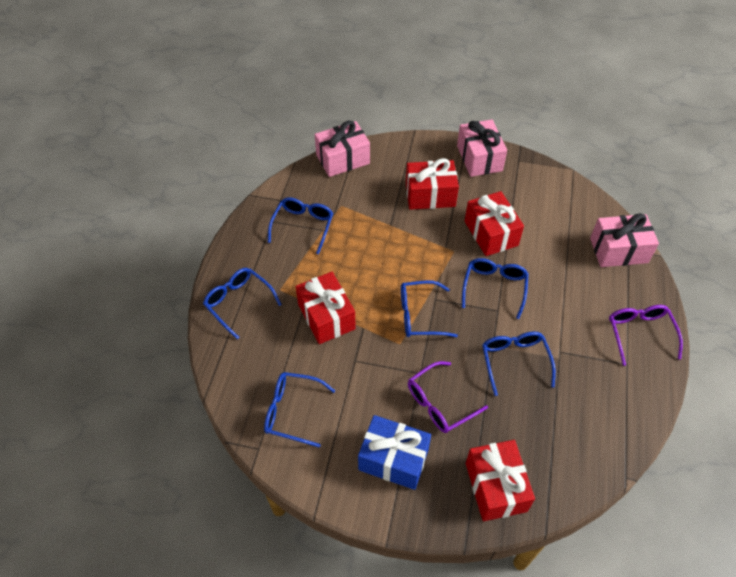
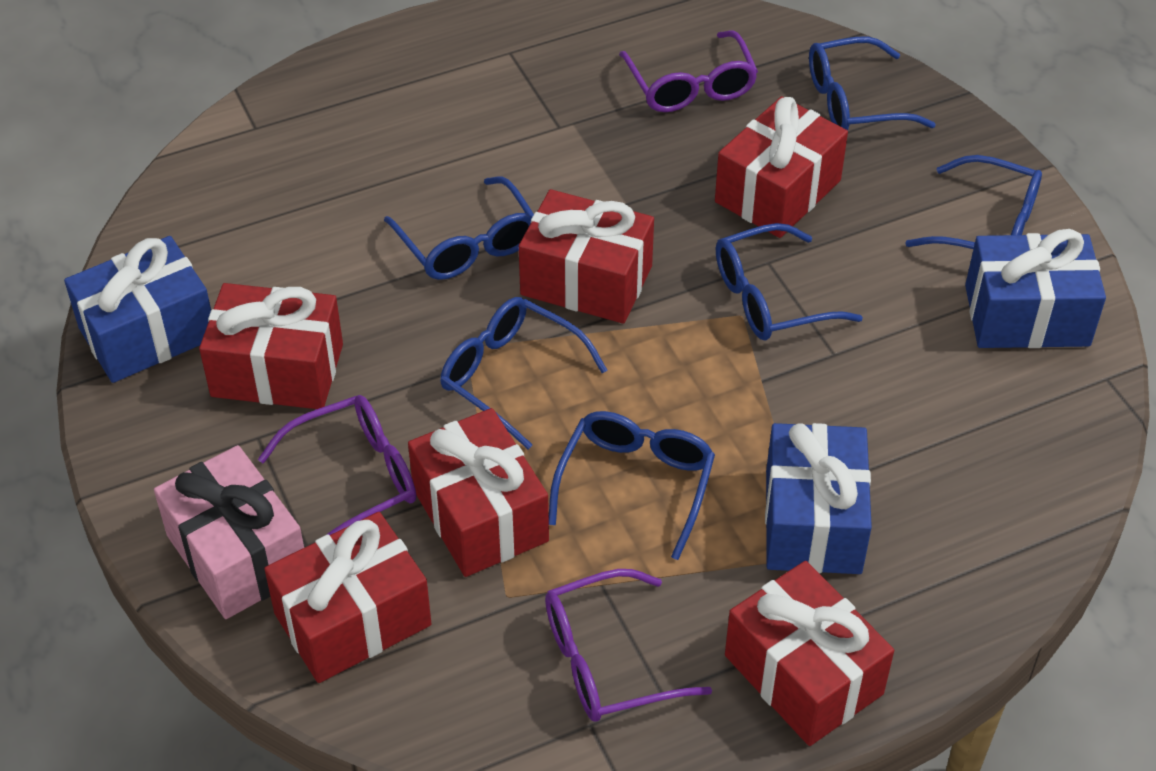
blue gift: [358,415,431,490] = 1 -> [64,236,211,383] [765,423,872,574] [965,229,1106,348] = 3
pink gift: [315,121,370,177] [457,119,507,177] [590,213,659,267] = 3 -> [154,445,304,619] = 1
purple glasses: [408,361,488,433] [609,305,683,366] = 2 -> [258,395,416,535] [545,569,712,722] [619,31,758,112] = 3
red gift: [296,272,356,344] [406,158,459,210] [465,191,524,256] [466,440,535,521] = 4 -> [199,283,343,409] [264,512,432,683] [408,408,549,577] [519,189,654,324] [715,96,848,238] [725,561,894,746] = 6

